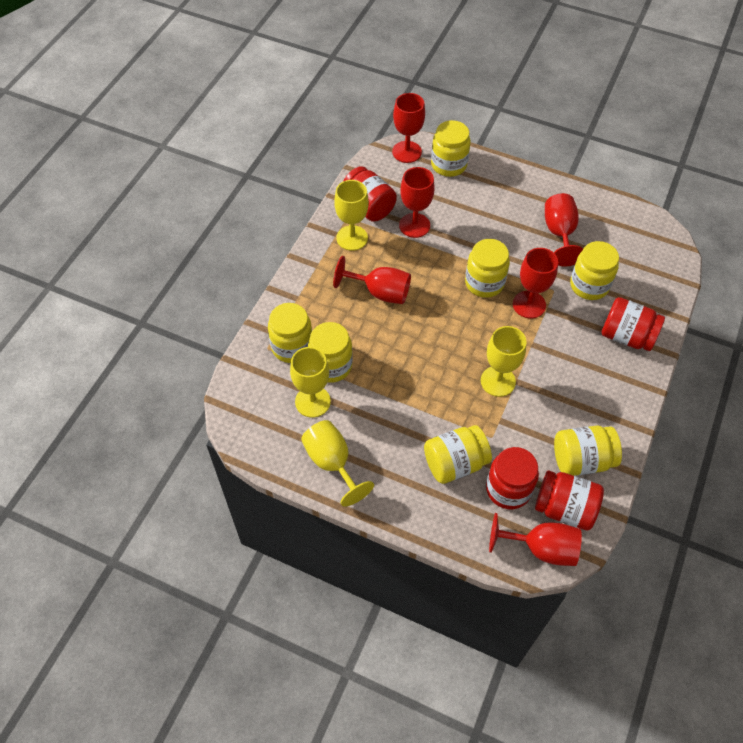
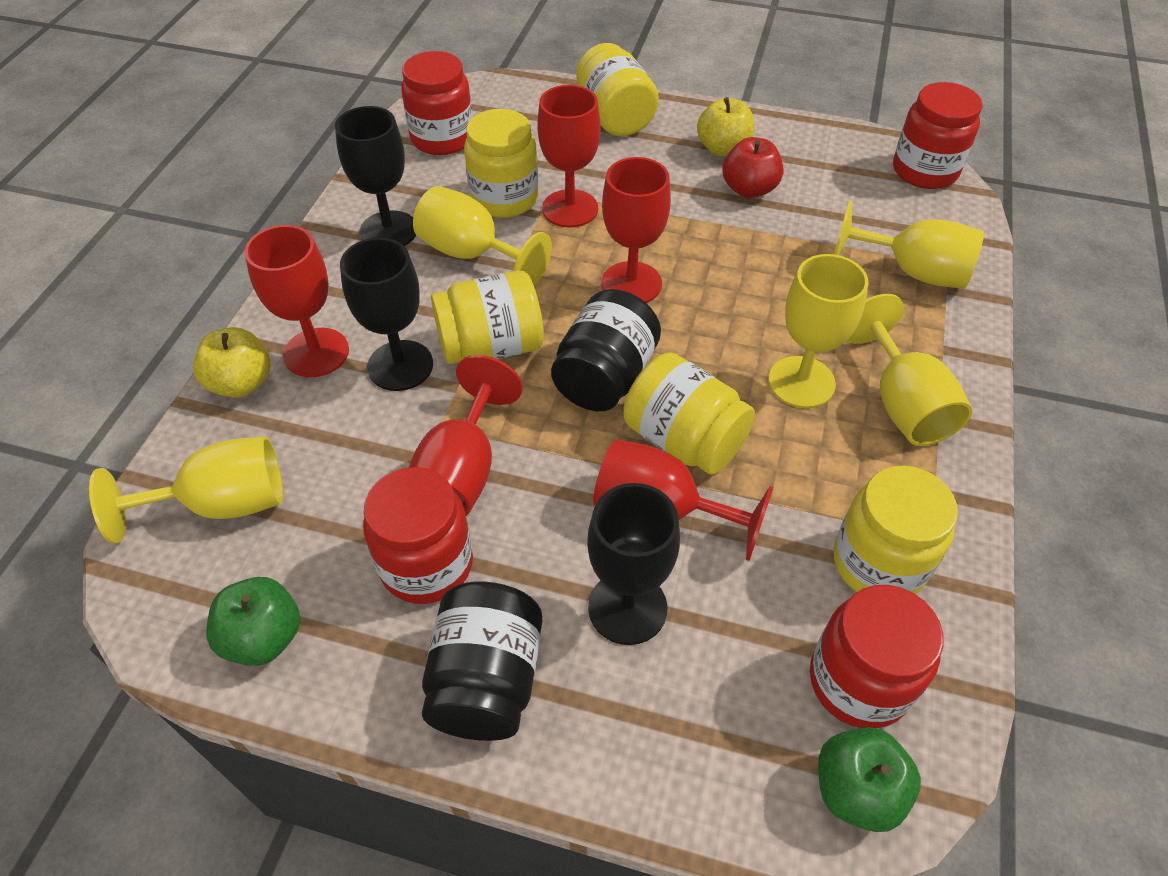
black goblet: none = 0 -> [335,106,416,246] [340,238,433,391] [587,483,680,645] = 3
black jar: none = 0 -> [422,581,542,741] [551,289,661,411] = 2
green apple: none = 0 -> [206,577,300,666] [818,727,921,832] = 2
red apple: none = 0 -> [722,137,784,198] = 1
red goblet: [333,256,411,304] [392,93,425,163] [399,167,435,238] [489,513,582,566] [513,248,558,319] [545,193,583,266] = 6 -> [244,225,349,378] [409,355,523,516] [537,85,601,228] [593,439,773,561] [601,157,671,303] = 5
yellow apple: none = 0 -> [193,327,270,398] [697,97,755,157] = 2
yellow goblet: [290,347,331,418] [301,420,374,507] [334,180,369,251] [481,326,527,397] = 4 -> [89,436,283,544] [413,186,552,286] [768,254,868,408] [834,200,984,289] [847,294,972,446] = 5
yellow jar: [268,303,312,363] [308,322,353,383] [424,425,492,484] [431,120,471,177] [465,239,510,298] [554,426,622,476] [570,241,619,300] = 7 -> [431,271,544,364] [464,109,538,218] [576,43,659,136] [623,352,755,474] [834,465,958,594] = 5

